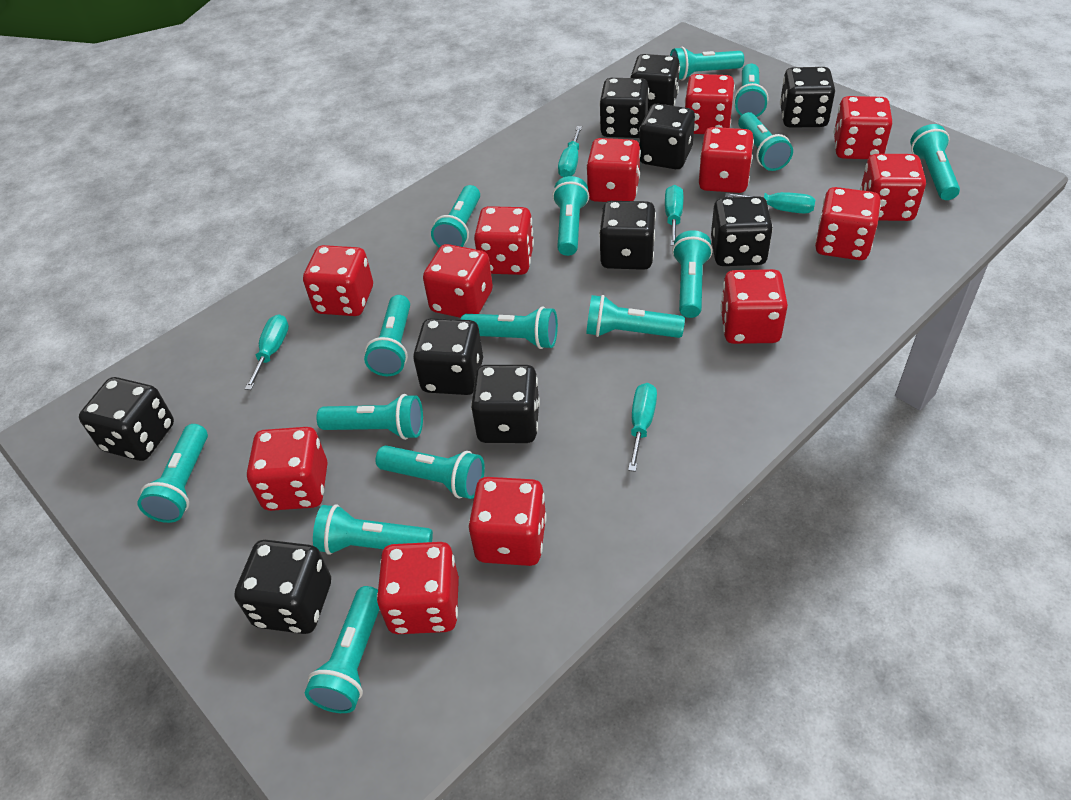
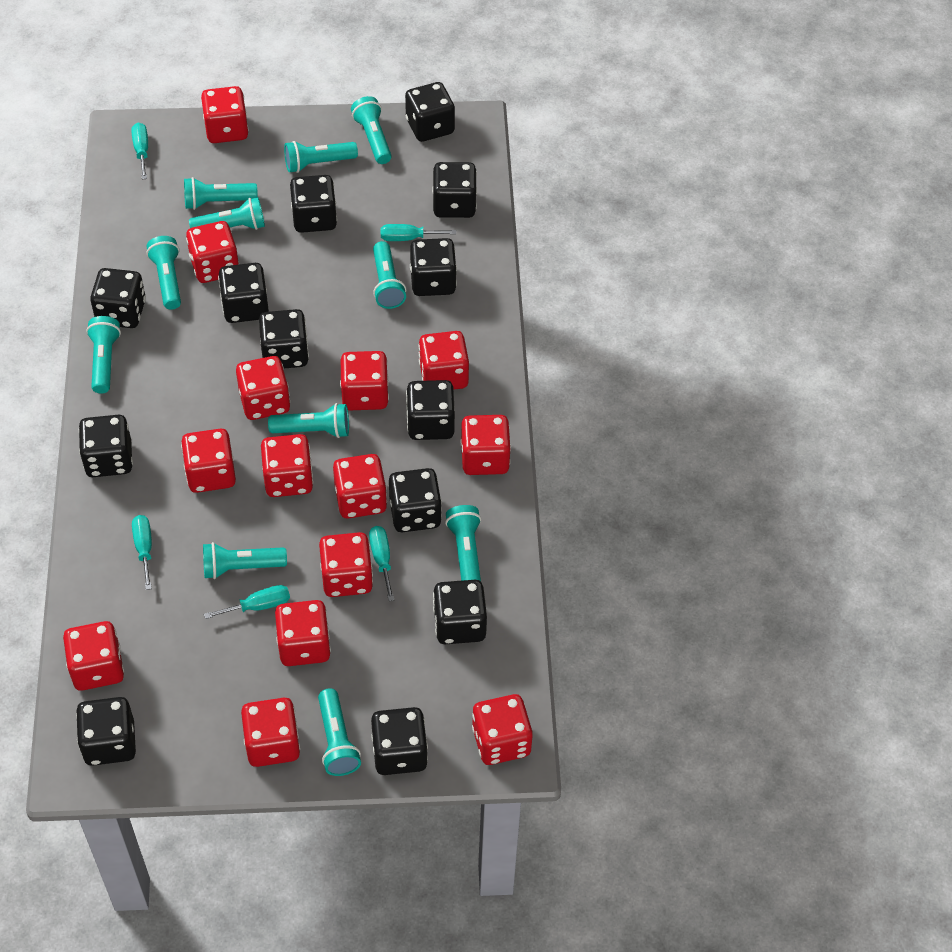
black dice: [79,377,174,461] [234,540,331,634] [413,318,483,395] [471,365,540,443] [599,78,649,138] [599,201,656,270] [630,54,680,110] [639,103,695,169] [711,196,773,266] [780,67,835,128] = 10 -> [76,697,136,766] [79,415,133,477] [90,268,146,328] [218,263,269,323] [259,309,309,368] [290,175,337,233] [371,707,428,775] [389,468,442,532] [405,82,455,142] [406,380,455,440] [410,238,457,296] [432,162,477,218] [433,580,487,644] = 13
red dice: [247,427,328,511] [303,245,373,316] [377,542,459,634] [423,244,493,318] [468,477,547,566] [474,206,534,275] [586,138,641,202] [685,74,735,134] [699,127,754,193] [720,269,788,344] [815,187,881,260] [834,96,892,159] [860,154,926,221] = 13 -> [63,621,124,691] [181,428,236,493] [186,221,239,283] [201,86,249,143] [236,356,290,420] [241,698,300,767] [261,434,313,497] [275,600,331,666] [319,532,373,597] [333,454,387,519] [340,351,389,410] [418,331,469,390] [461,415,511,475] [472,694,533,765] = 14
turquoise flashlight: [137,424,208,523] [305,586,379,713] [313,504,433,555] [317,394,423,440] [364,295,410,376] [376,445,485,499] [431,185,480,248] [460,307,558,349] [552,176,589,256] [586,295,685,338] [670,47,744,81] [672,230,713,318] [734,64,768,117] [738,112,793,171] [910,124,960,200] = 15 -> [86,316,121,393] [146,236,181,310] [184,177,258,210] [189,197,265,230] [203,542,287,579] [268,403,349,438] [284,141,358,173] [318,688,361,776] [351,96,392,164] [373,241,406,309] [445,505,481,581] = 11

